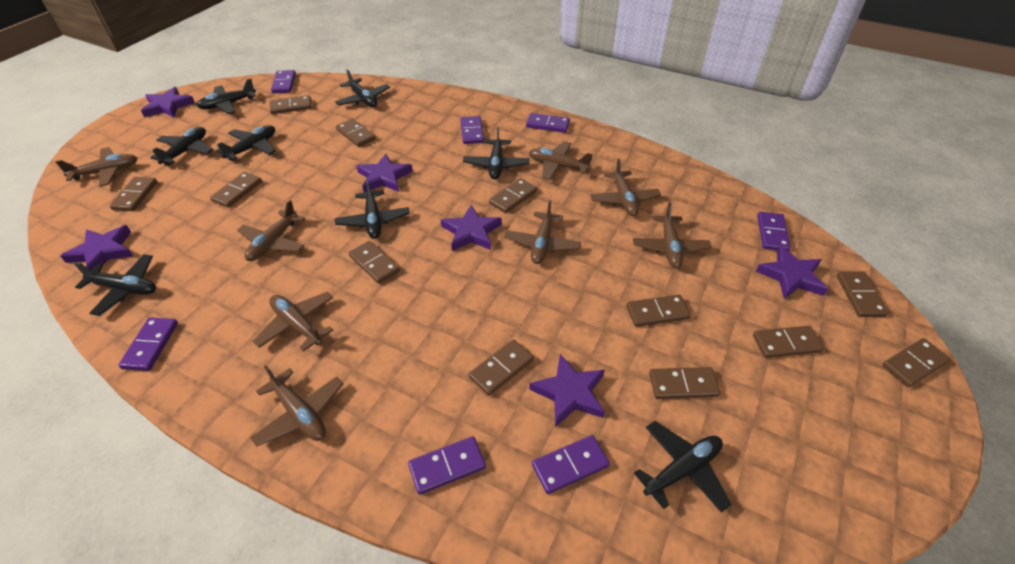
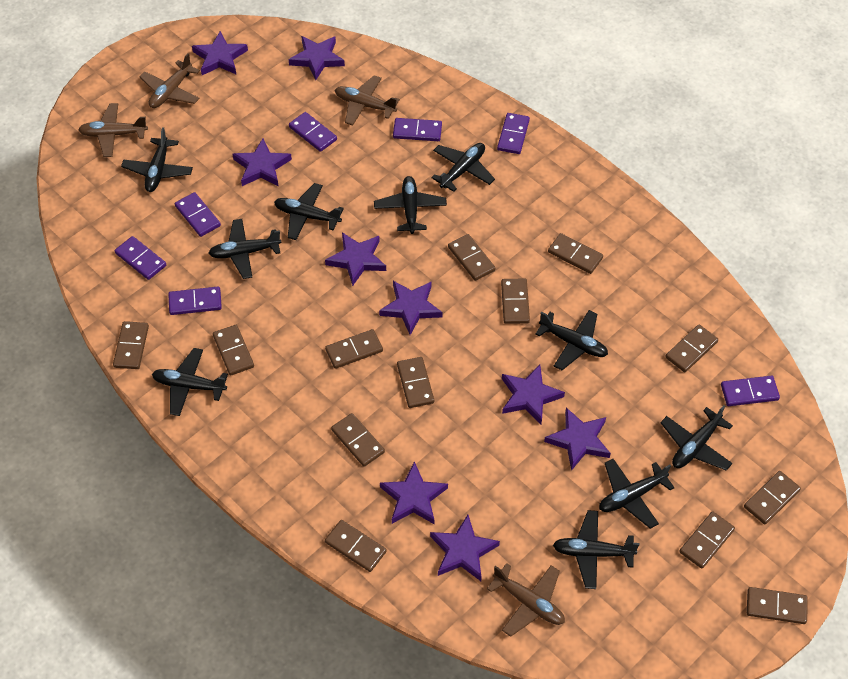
black plane: [74,254,156,316] [150,127,213,166] [197,78,256,114] [217,125,276,161] [335,69,390,107] [335,178,410,239] [463,127,529,179] [634,421,732,513] = 8 -> [121,127,193,192] [152,348,228,416] [208,219,281,279] [274,183,344,240] [374,176,447,234] [431,143,495,192] [536,310,608,370] [553,510,639,589] [599,459,675,529] [661,405,733,471] = 10
brown domino: [109,177,157,211] [210,172,262,208] [270,95,312,114] [336,119,376,147] [348,241,400,284] [469,340,534,396] [489,178,537,213] [626,295,691,327] [649,367,720,399] [753,326,824,358] [837,271,888,317] [882,338,950,387] = 12 -> [113,321,149,369] [213,325,254,375] [325,329,383,369] [325,520,387,572] [331,413,385,467] [397,357,434,408] [448,234,495,281] [501,279,530,324] [548,233,603,274] [665,324,718,372] [679,511,735,569] [744,471,801,524] [747,587,808,624] = 13
brown plane: [55,147,137,187] [237,200,305,261] [250,365,343,446] [253,292,333,352] [504,200,581,264] [529,141,593,180] [590,159,661,216] [633,202,711,268] = 8 -> [78,103,148,157] [140,53,200,108] [335,75,400,126] [487,563,565,637] = 4
purple star: [61,225,133,270] [141,87,195,118] [356,154,413,193] [441,205,502,251] [529,354,605,427] [756,246,828,299] = 6 -> [192,31,248,75] [232,139,292,186] [289,36,345,80] [325,232,386,286] [379,281,442,335] [380,461,448,525] [430,515,500,581] [502,365,565,425] [544,408,611,471] = 9

